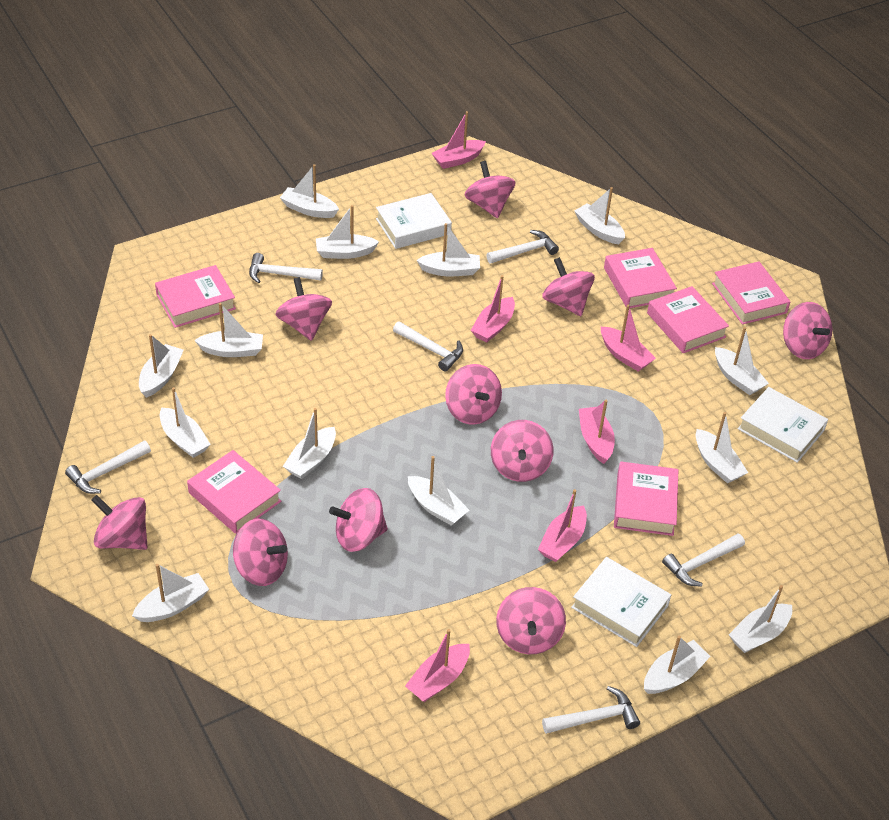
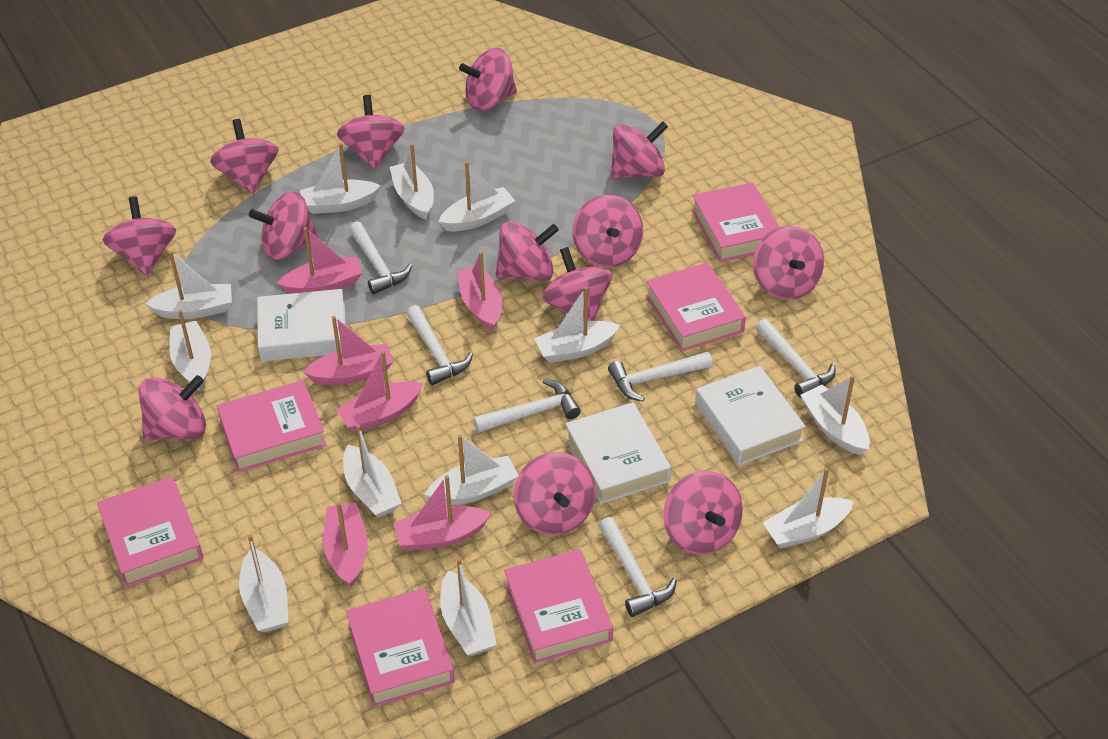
pink spinning top: [91,495,148,550] [233,519,288,586] [275,277,332,341] [329,488,388,552] [445,364,502,425] [464,161,516,218] [491,420,553,482] [496,587,566,654] [542,257,595,316] [783,302,832,359] = 10 -> [103,196,176,276] [139,375,206,440] [210,119,278,194] [249,192,319,260] [337,95,404,170] [459,48,517,111] [496,222,559,282] [514,452,596,535] [542,247,612,321] [572,195,643,267] [611,121,668,179] [663,471,743,554] [753,226,824,300] = 13
white boat: [132,564,209,622] [139,334,184,398] [160,387,211,458] [194,303,263,357] [280,164,339,218] [283,408,336,479] [316,205,379,259] [408,456,469,526] [417,223,480,276] [575,187,625,244] [644,635,711,694] [696,412,748,483] [715,327,769,395] [729,585,792,653] = 14 -> [145,251,232,319] [169,310,211,391] [239,534,288,632] [300,143,381,214] [343,425,402,518] [390,143,434,220] [424,435,518,505] [438,161,515,232] [440,558,497,656] [534,287,620,363] [763,468,854,549] [800,375,870,455] = 12

